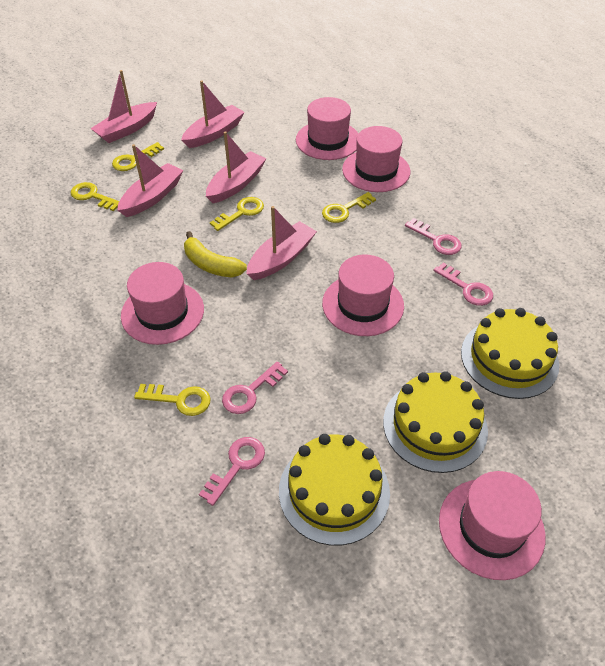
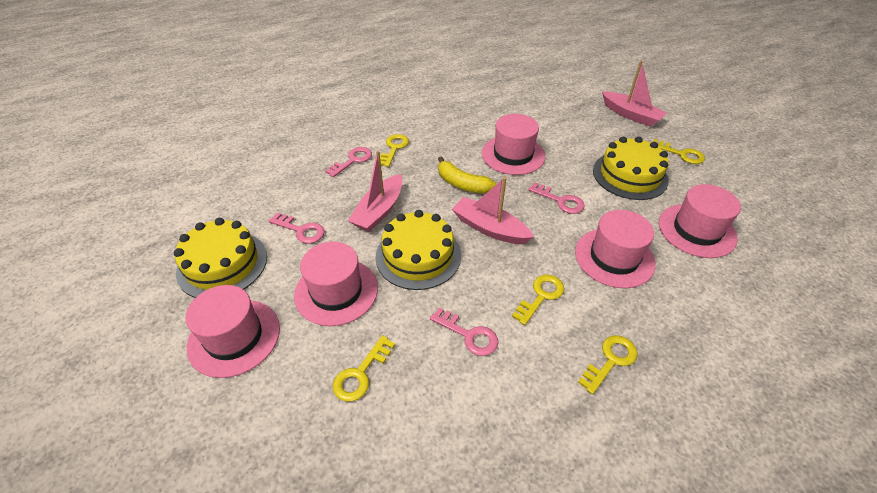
pink boat: [90,70,157,143] [117,144,183,217] [181,80,245,148] [206,131,267,203] [247,206,317,280] = 5 -> [348,151,403,232] [452,177,534,244] [602,61,667,127] = 3

